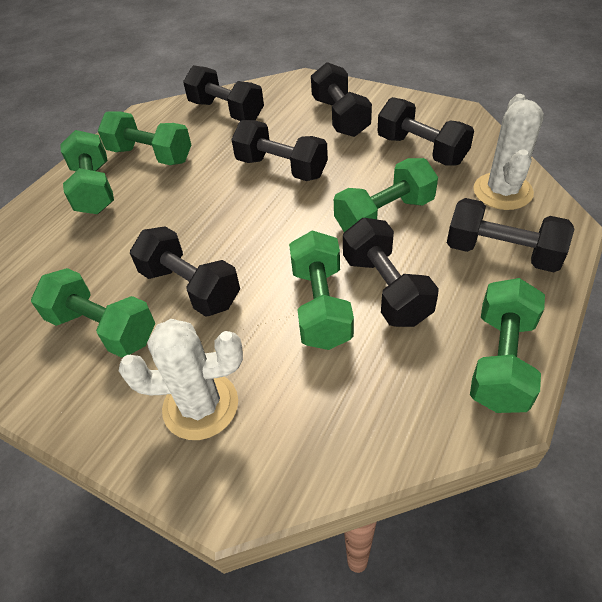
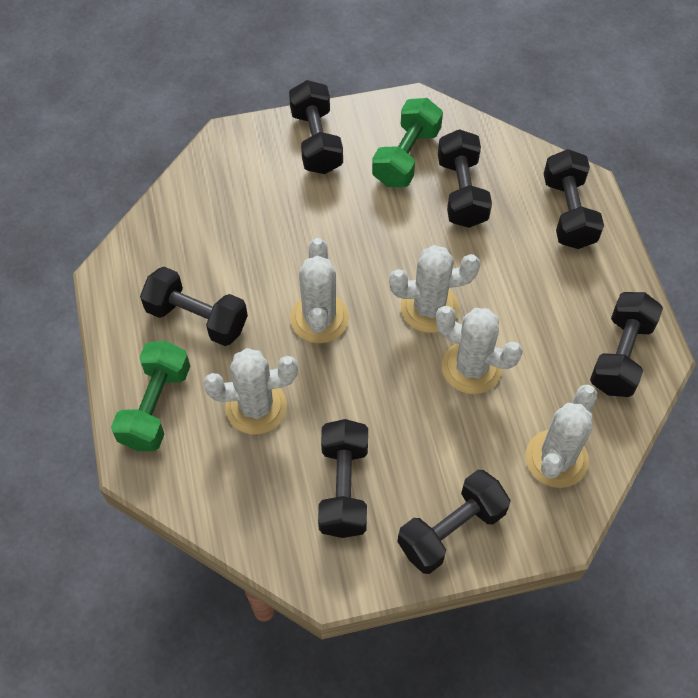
green dumbbell: [31,268,155,358] [60,130,114,214] [98,112,191,165] [289,231,354,350] [334,158,438,232] [470,278,545,413] = 6 -> [111,341,190,451] [372,98,443,187] = 2
white cactus: [119,319,243,440] [473,94,544,210] = 2 -> [204,348,298,434] [290,238,349,343] [389,245,480,333] [436,306,523,394] [525,385,597,488] = 5

